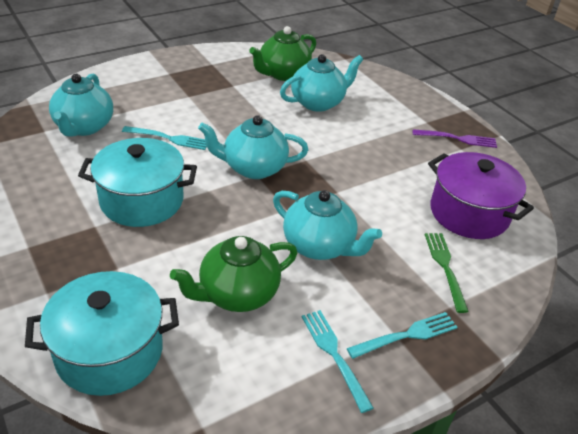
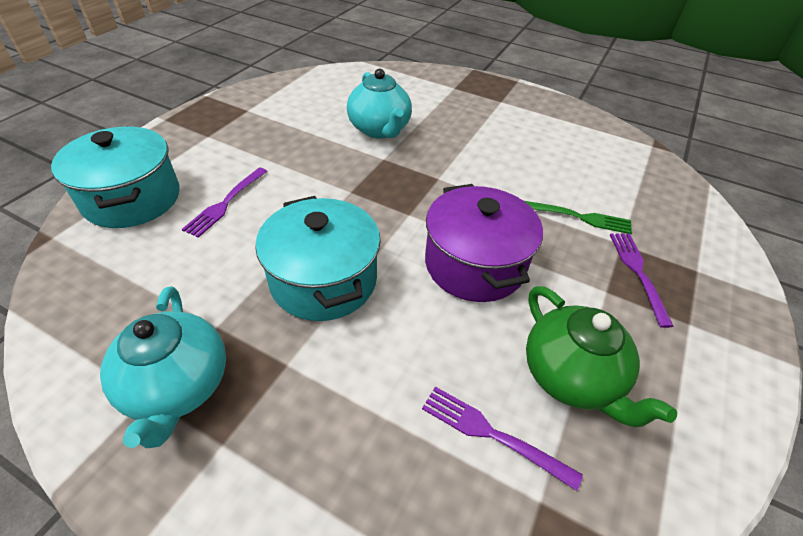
green teapot: [170,236,298,312] [249,26,316,81] = 2 -> [526,286,677,427] = 1
purple fork: [413,129,497,148] = 1 -> [182,168,268,238] [422,387,583,491] [610,233,674,328] = 3
turquoise fork: [122,126,207,150] [302,310,374,413] [347,312,458,359] = 3 -> none = 0
turquoise teapot: [49,74,113,137] [198,115,308,179] [273,190,382,260] [280,54,363,112] = 4 -> [100,286,226,448] [347,69,412,139] = 2

